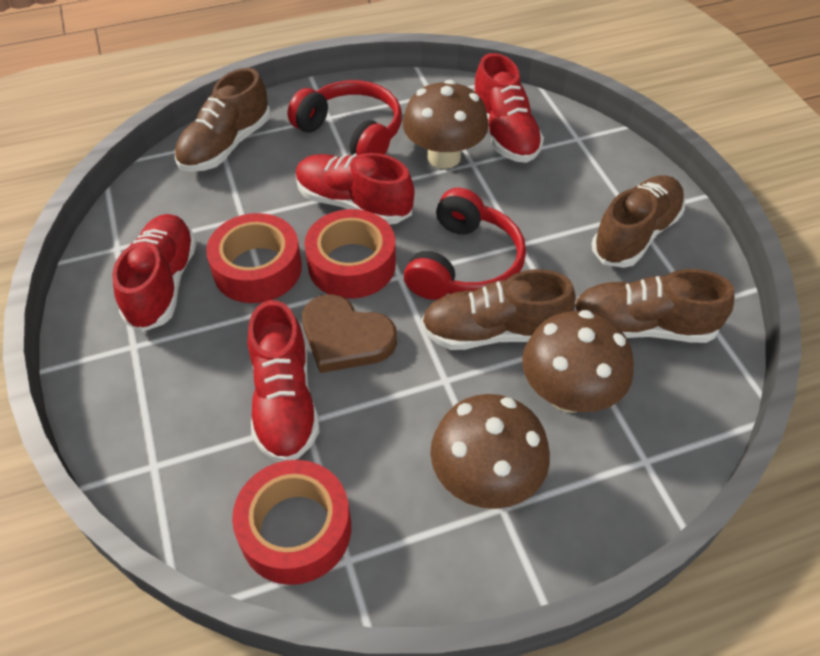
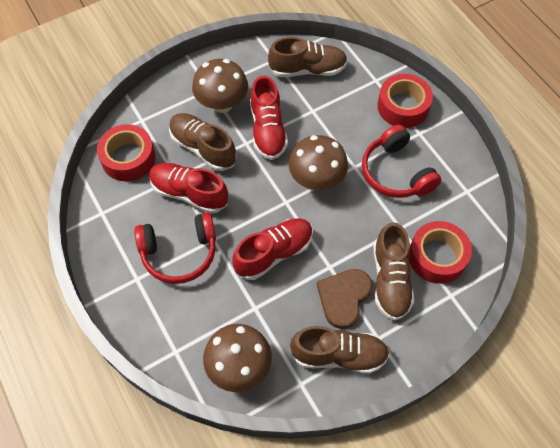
red shoe: [112,214,197,332] [248,300,319,462] [295,153,414,224] [473,53,544,163] = 4 -> [149,163,228,214] [232,218,313,280] [250,75,288,160] = 3

